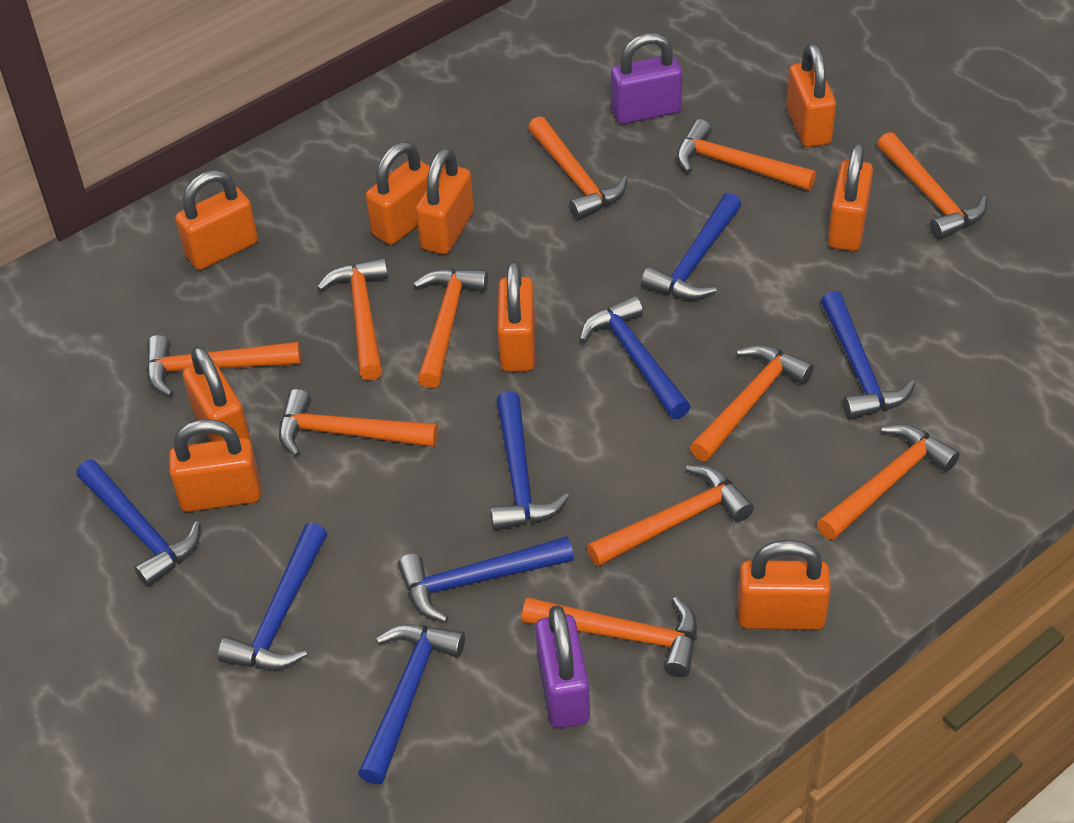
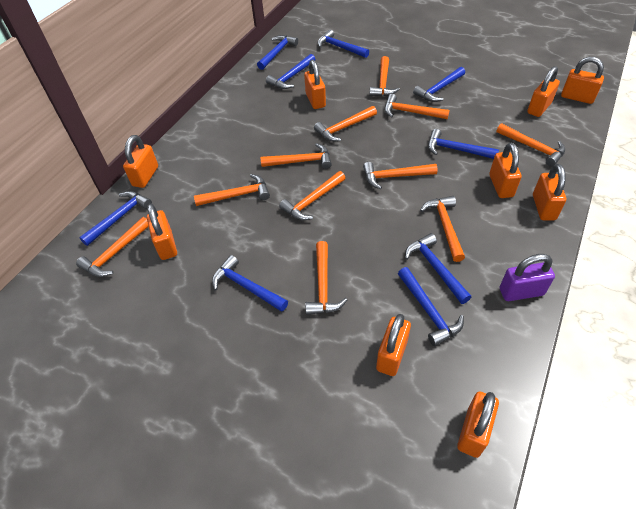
blue hammer: [77,459,200,587] [218,523,327,670] [358,624,465,784] [398,536,574,623] [490,391,569,531] [580,295,691,419] [641,193,742,300] [821,291,916,419] = 8 -> [79,191,152,246] [212,255,288,312] [257,35,298,70] [266,54,315,89] [318,30,369,58] [398,267,464,346] [405,233,471,304] [413,67,465,102] [428,129,499,159] = 9
purple padlock: [535,605,590,728] [611,33,682,124] = 2 -> [500,254,555,301] = 1

